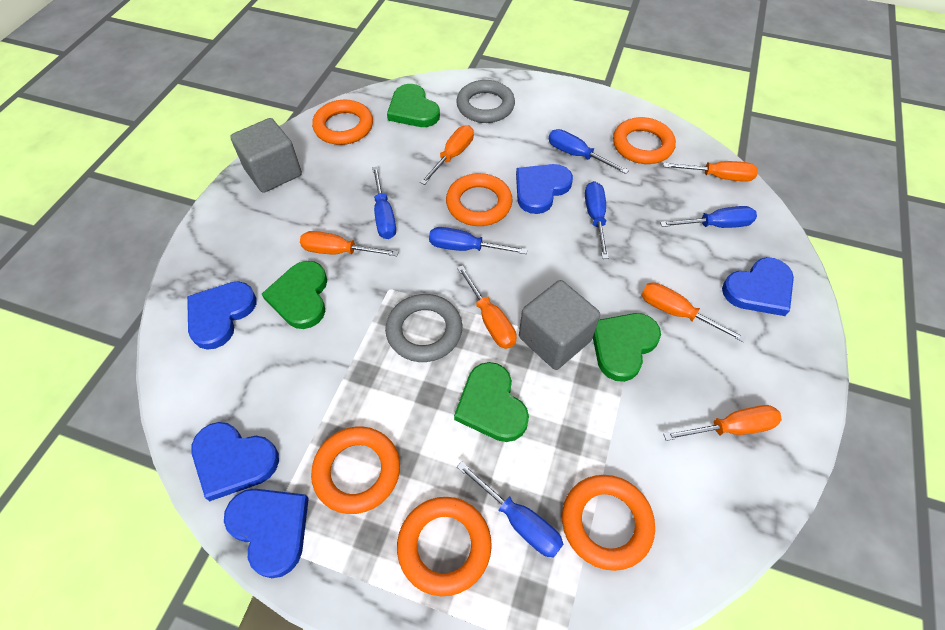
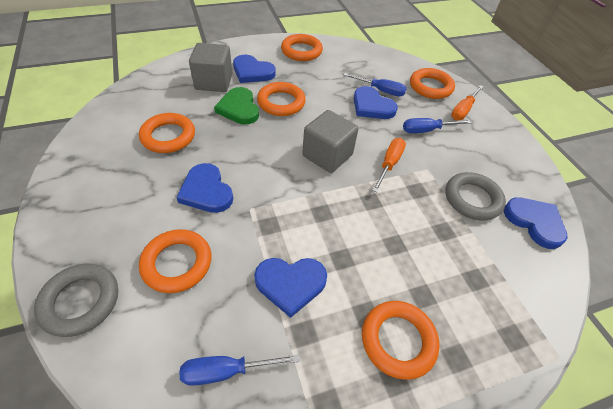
blue screwdriver: [372,167,396,239] [429,227,528,254] [457,462,563,557] [548,129,629,174] [585,181,609,259] [660,206,757,228] = 6 -> [179,354,300,386] [344,73,407,97] [403,118,471,133] = 3
green heart: [262,261,327,329] [387,84,440,127] [454,362,529,442] [593,313,661,382] = 4 -> [214,87,259,124] = 1
orange screwdriver: [300,231,399,256] [420,125,474,185] [457,265,517,349] [641,282,746,342] [663,405,782,441] [664,161,758,182] = 6 -> [372,138,406,192] [451,85,483,121] = 2

